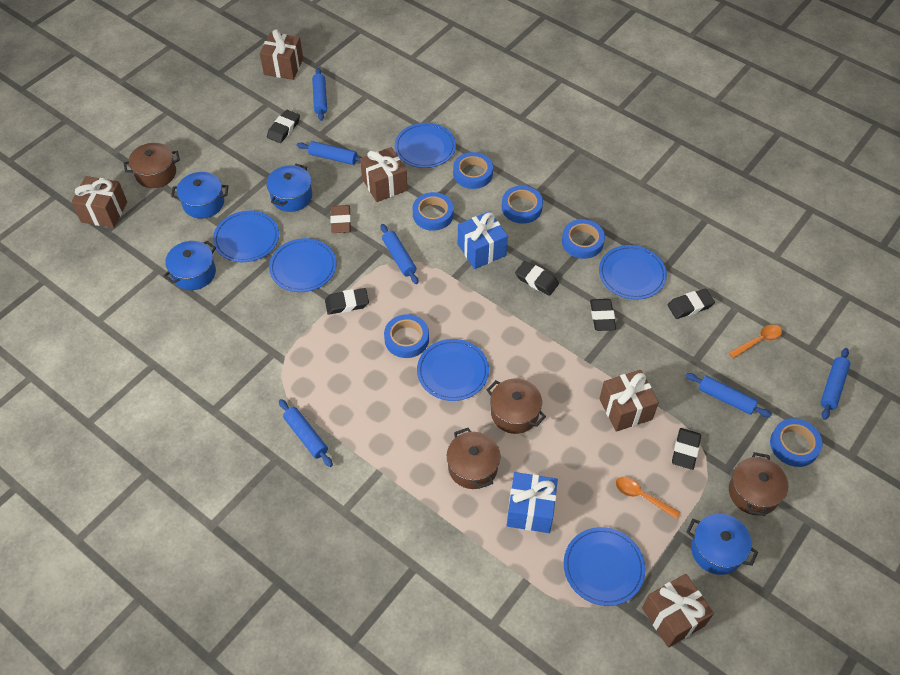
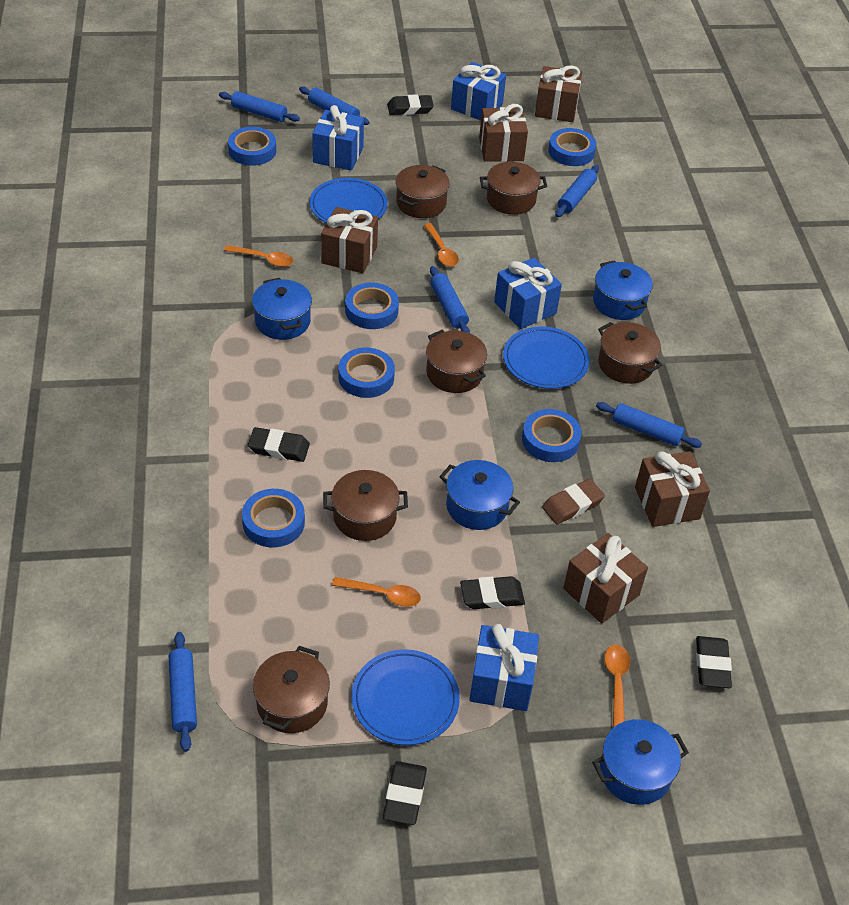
black eraser: [267,110,300,143] [325,288,369,315] [515,261,559,296] [590,299,616,331] [668,289,715,319] [672,428,701,470] = 6 -> [248,427,310,462] [383,761,427,825] [387,94,434,115] [460,576,525,609] [696,636,732,688] = 5
blue gift: [458,211,508,269] [507,472,558,533] = 2 -> [312,105,364,171] [451,62,506,120] [469,624,539,711] [494,258,562,329] = 4
blue plate: [213,211,279,262] [269,238,336,292] [395,123,456,168] [417,339,489,401] [564,527,645,606] [599,245,667,300] = 6 -> [309,178,388,223] [351,649,460,745] [503,326,590,389] = 3
brown pot: [124,143,180,188] [447,428,501,489] [487,379,546,434] [729,452,788,516] = 4 -> [253,646,330,733] [323,470,408,541] [396,165,450,218] [426,330,487,393] [480,162,547,215] [598,322,662,384] = 6
orange spoon: [616,477,680,519] [729,324,782,359] = 2 -> [224,245,294,267] [332,577,421,607] [424,223,459,267] [604,645,630,728] = 4

